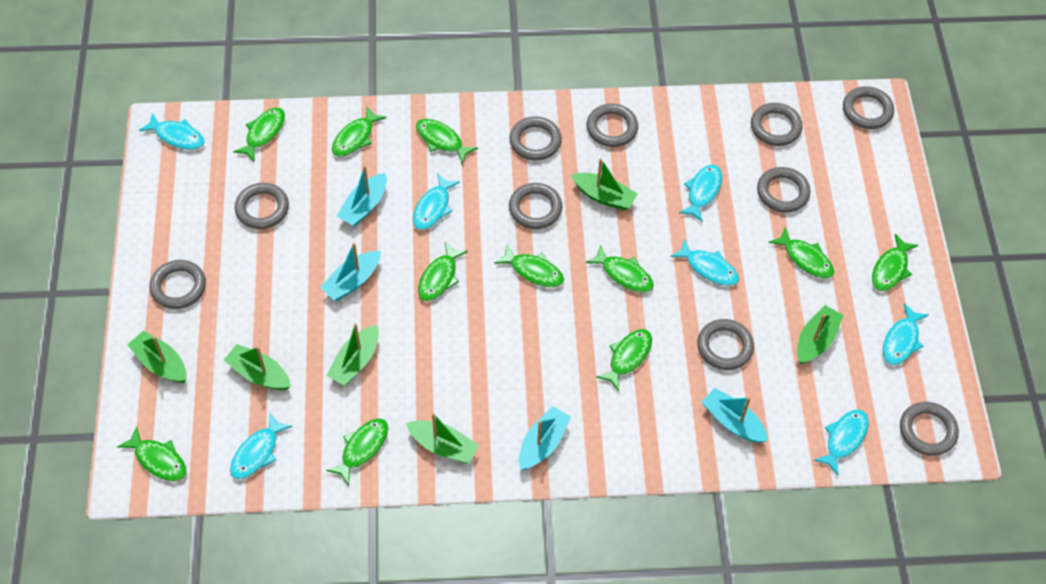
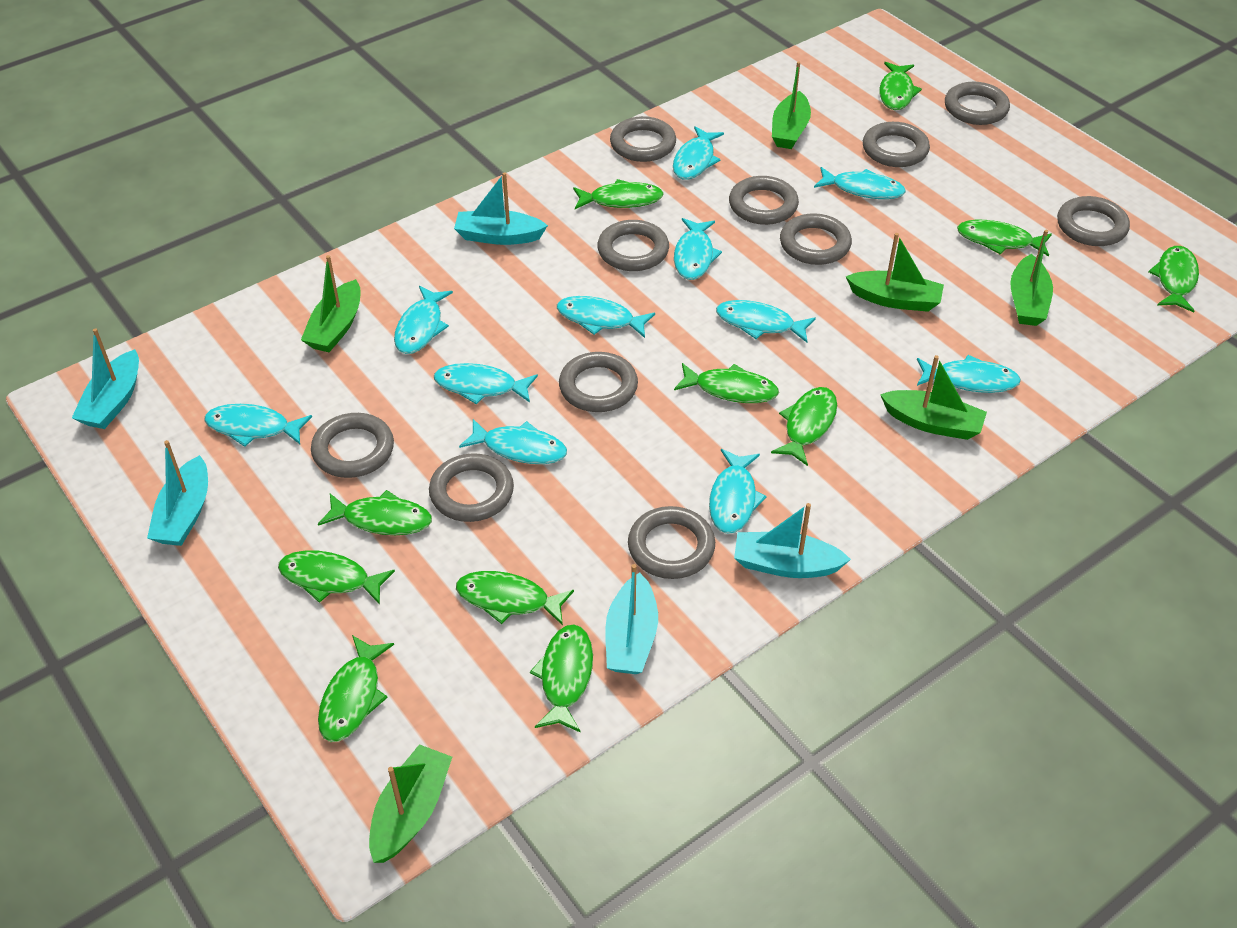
grey ring: [150,260,206,309] [235,183,289,229] [509,116,562,161] [509,183,563,229] [587,104,638,147] [697,319,754,370] [751,103,803,146] [757,167,810,212] [843,86,894,129] [900,402,959,456] = 10 -> [311,413,394,478] [429,453,514,522] [559,352,638,412] [597,220,669,271] [610,116,676,162] [628,506,715,579] [729,176,799,225] [780,213,852,265] [863,122,930,167] [945,82,1010,125] [1057,196,1130,246] = 11
turquoise boat: [320,243,381,301] [337,166,387,226] [519,406,571,470] [701,388,768,443] = 4 -> [72,328,139,429] [147,440,208,546] [454,172,548,245] [605,564,658,674] [734,503,851,578] = 5
turquoise fish: [139,113,205,150] [230,413,292,480] [413,173,460,230] [670,239,739,286] [679,165,722,222] [813,410,869,475] [883,304,929,365] = 7 -> [204,404,312,447] [394,286,453,354] [434,363,538,405] [459,419,567,464] [557,296,655,338] [673,126,724,180] [674,218,722,280] [709,449,767,534] [716,300,816,343] [814,167,906,199] [917,355,1021,393] = 11

